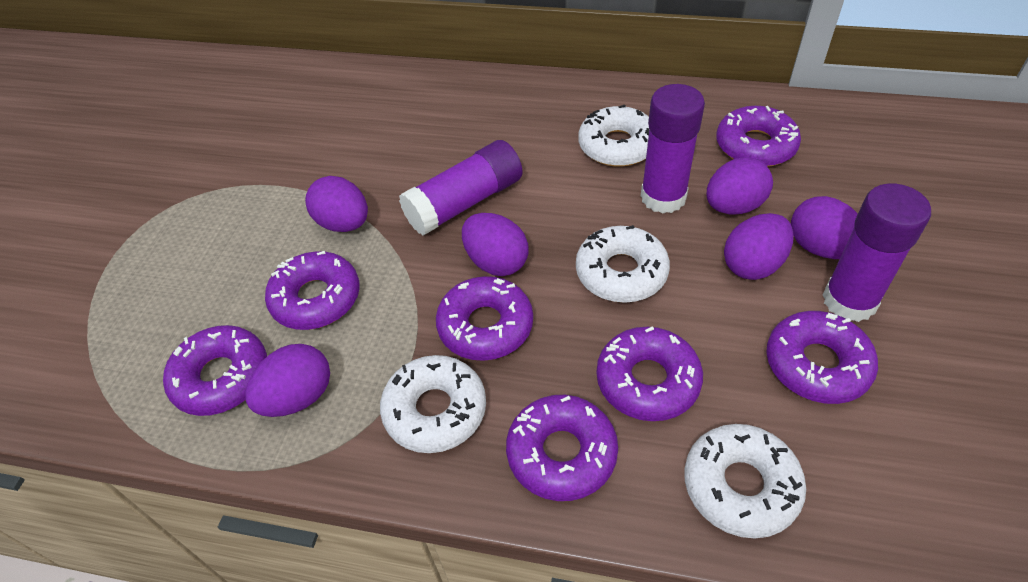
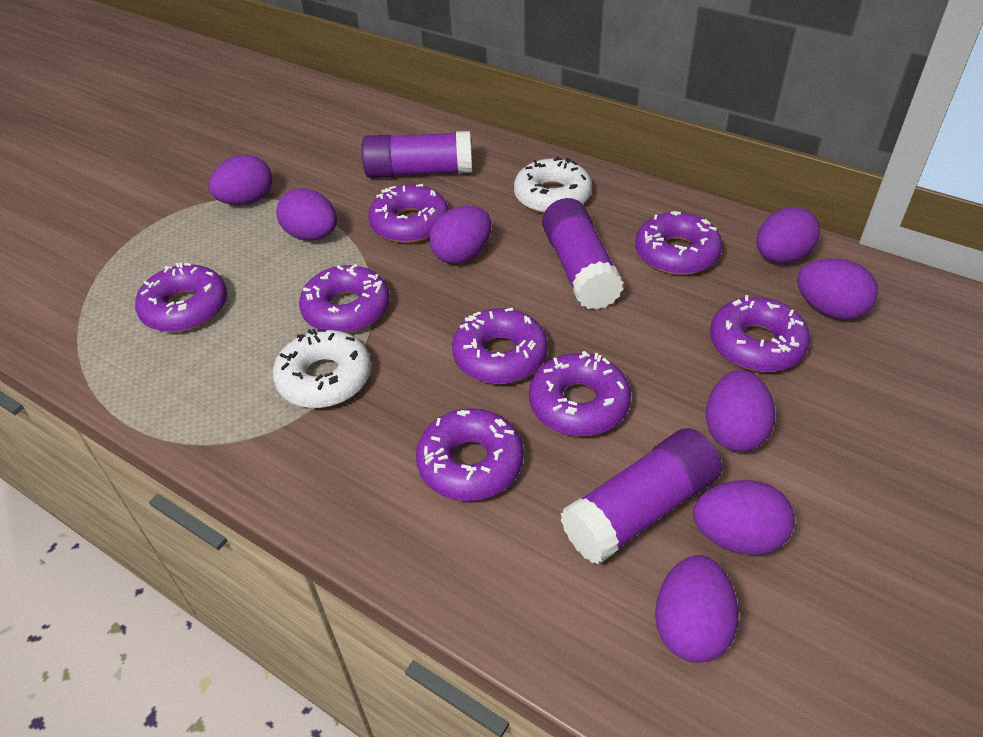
purple donut: [163,325,267,416] [265,251,360,330] [436,276,533,361] [506,395,618,501] [596,326,703,421] [716,106,801,167] [766,311,878,404] = 7 -> [135,262,227,332] [299,264,390,333] [368,184,449,243] [416,408,524,501] [452,308,548,384] [529,351,631,436] [635,211,723,275] [710,295,810,372] = 8
purple egg: [245,344,330,417] [305,176,368,232] [462,213,529,276] [707,157,773,214] [724,213,794,280] [791,196,858,259] = 6 -> [209,155,272,205] [276,188,337,241] [429,206,491,264] [655,555,739,663] [693,480,795,555] [706,370,775,452] [757,207,820,263] [797,259,878,319] = 8
white donut: [380,355,486,453] [576,225,670,303] [579,105,649,167] [684,424,806,538] = 4 -> [273,329,371,408] [514,157,592,214] = 2

